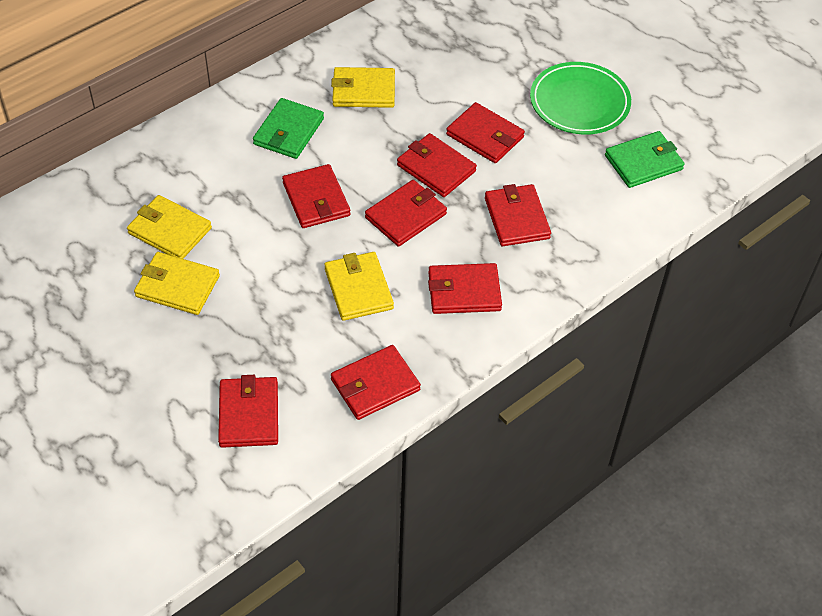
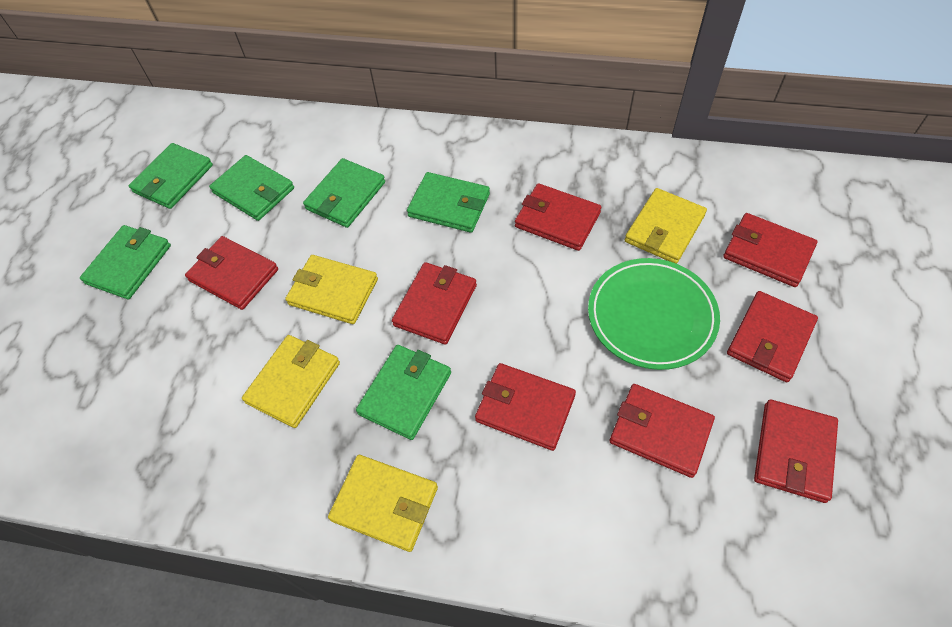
green wallet: [253,98,324,159] [605,131,685,188] = 2 -> [80,225,171,299] [129,143,213,209] [209,155,294,221] [303,158,385,228] [356,345,451,440] [407,172,490,233] = 6

